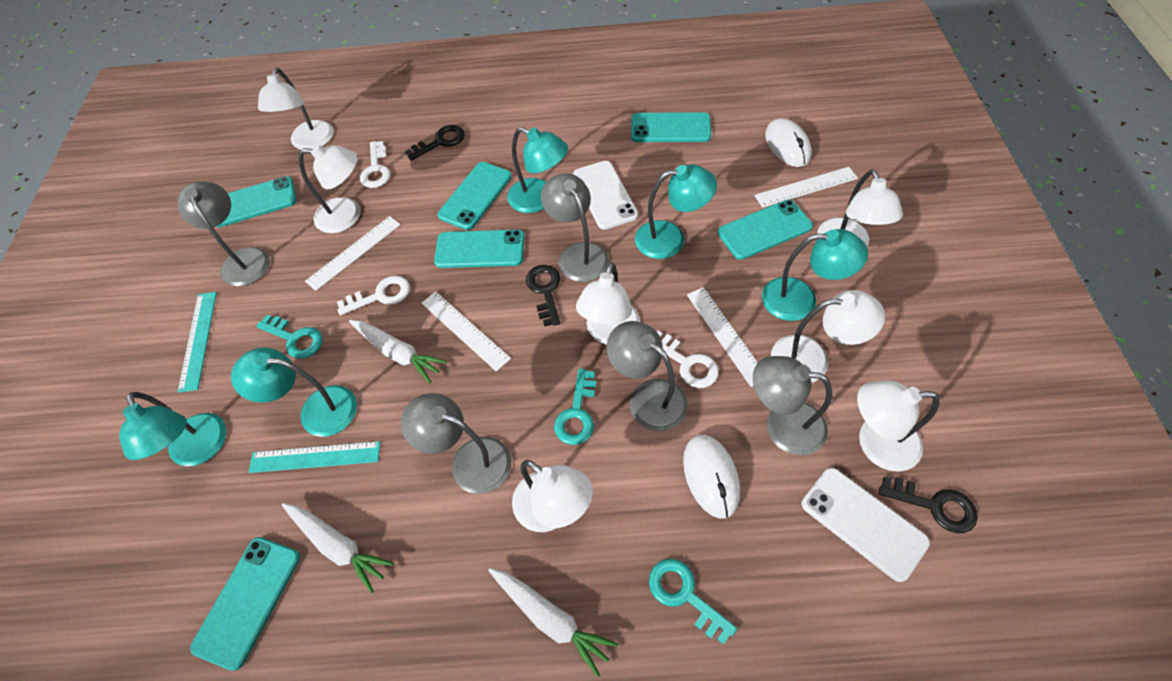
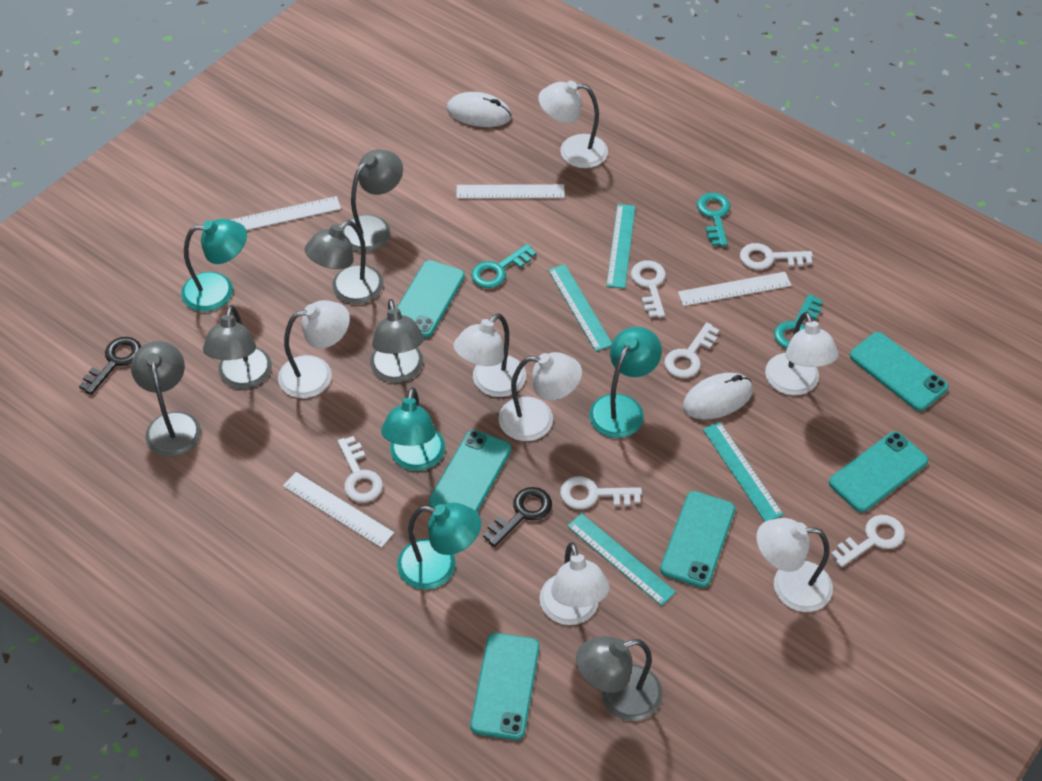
black key: [405,125,465,161] [526,265,560,326] [879,477,978,533] = 3 -> [79,337,141,395] [483,487,552,547] = 2
grey lamp: [178,182,270,286] [401,393,511,494] [541,173,609,282] [607,321,688,431] [753,356,832,455] = 5 -> [131,341,201,457] [203,305,272,389] [305,220,383,304] [343,149,403,252] [370,299,424,383] [576,636,663,721] = 6
turquoise lamp: [119,392,226,466] [231,347,357,437] [507,127,568,213] [635,164,717,259] [762,229,868,321] = 5 -> [181,219,247,312] [381,387,445,471] [397,503,481,590] [589,327,662,438] = 4
turquoise ruler: [178,292,217,393] [248,441,380,473] = 2 -> [548,264,612,351] [567,513,676,606] [606,204,636,289] [703,422,784,521] = 4
white carrot: [282,503,394,593] [349,320,447,383] [488,568,618,677] = 3 -> none = 0
white key: [337,276,410,315] [360,141,390,188] [657,331,719,388] = 3 -> [337,436,383,503] [560,476,642,509] [631,260,666,318] [664,323,719,378] [740,243,813,270] [831,515,905,567] = 6
white phone: [573,161,638,230] [802,468,930,582] = 2 -> none = 0

